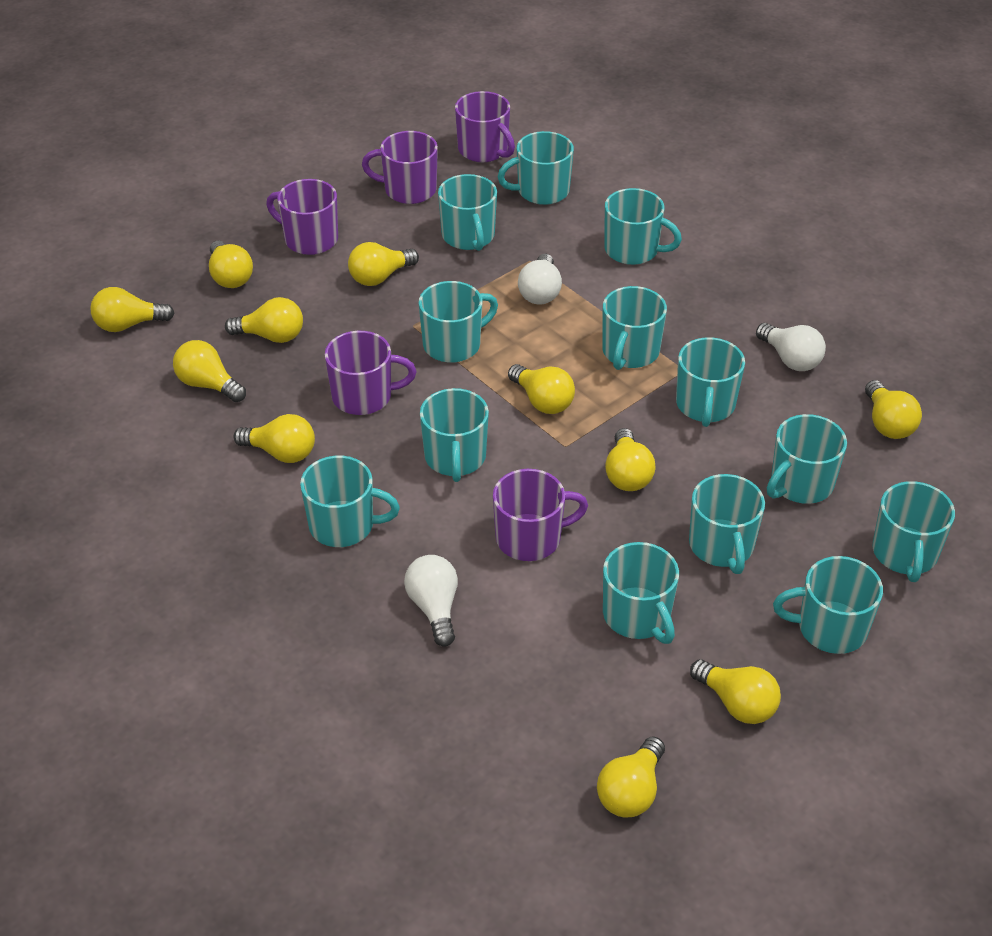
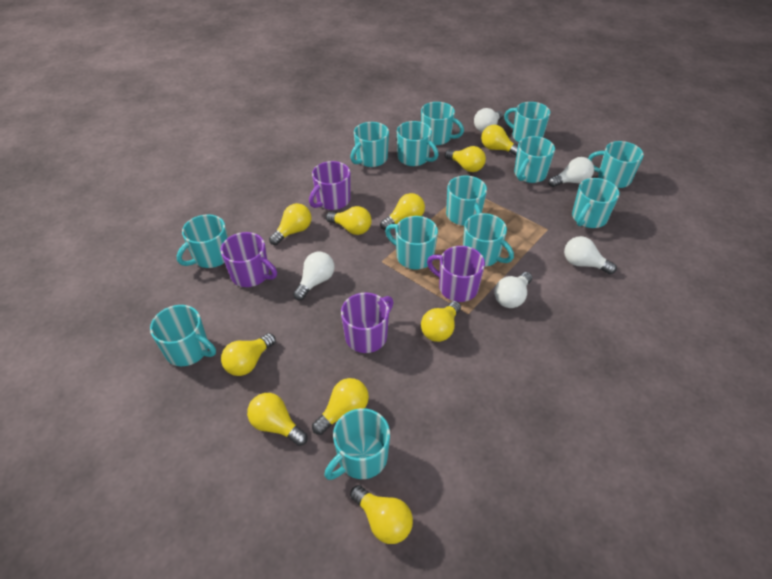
purple mug: [266,179,338,255] [325,331,416,415] [362,131,438,204] [455,91,515,162] [493,469,588,561] = 5 -> [221,232,277,287] [309,161,350,210] [341,293,394,353] [427,246,485,302] = 4
white light bulb: [404,555,458,647] [518,254,562,305] [756,323,826,371] = 3 -> [293,252,334,300] [474,108,503,132] [494,272,532,308] [548,157,594,187] [564,236,617,274] = 5
yellow light bulb: [90,287,174,332] [173,340,246,402] [209,241,253,288] [225,297,303,343] [233,414,315,463] [348,242,419,286] [508,364,575,414] [597,736,665,817] [605,428,656,491] [690,659,781,724] [865,380,922,439] = 11 -> [221,333,276,376] [247,393,308,446] [269,203,312,245] [312,378,369,435] [326,206,372,235] [350,485,413,544] [380,193,425,230] [421,301,461,342] [445,146,486,172] [481,125,518,156] = 10

